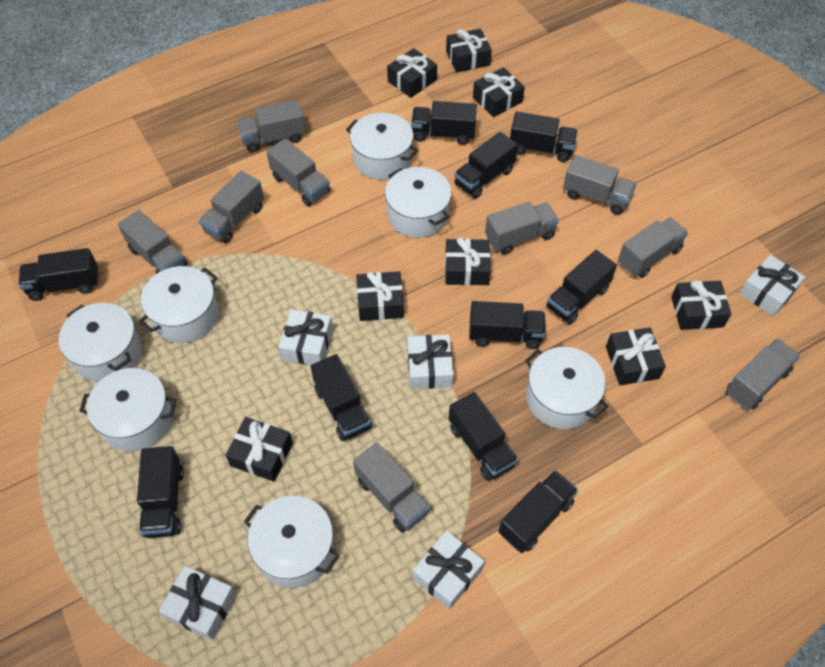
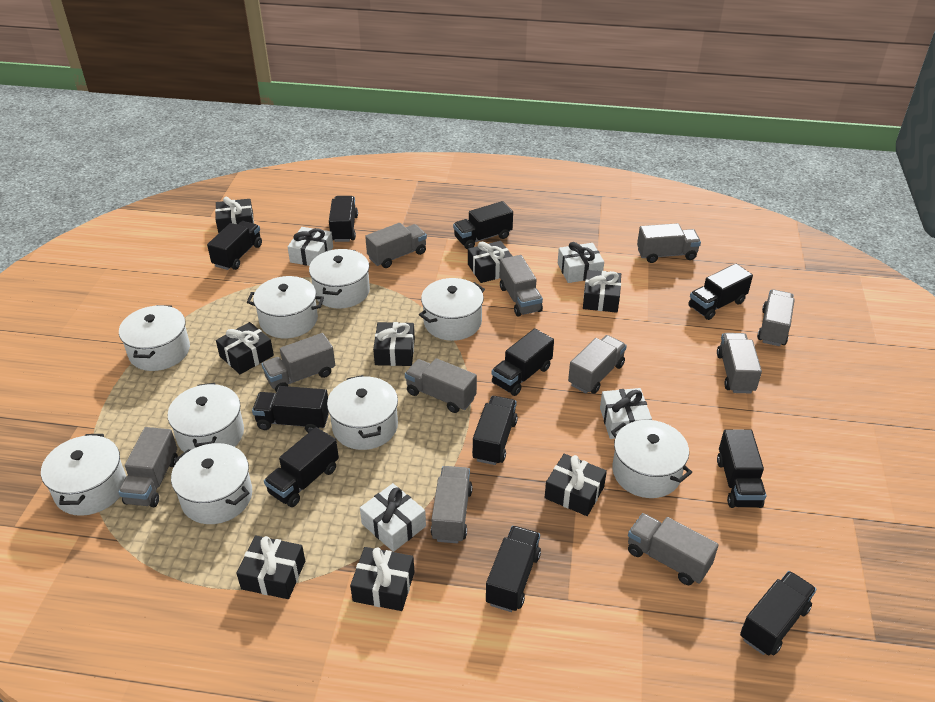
black truck: [19,248,98,301] [137,446,184,538] [311,354,372,441] [411,101,477,145] [449,392,518,481] [454,132,518,199] [469,301,546,349] [499,470,578,553] [510,111,578,162] [546,250,617,324] = 10 -> [207,221,262,270] [252,386,329,433] [264,427,339,507] [329,196,358,242] [453,201,513,249] [472,396,518,465] [486,526,541,612] [492,328,554,396] [688,264,753,320] [717,429,766,508] [740,571,817,655] = 11
grey truck: [118,210,188,274] [199,171,264,243] [237,100,306,152] [266,139,330,206] [353,442,430,532] [485,202,559,254] [563,155,636,215] [618,217,688,278] [726,339,800,409] = 9 -> [118,427,178,507] [262,333,335,392] [365,223,427,268] [405,358,477,413] [431,466,473,543] [500,255,543,317] [568,335,627,394] [628,513,719,585] [637,223,701,263] [717,333,762,393] [757,289,795,346] = 11
white gift: [159,566,237,640] [278,309,333,365] [407,334,454,389] [413,531,484,610] [739,255,805,316] = 5 -> [288,227,333,266] [360,483,426,552] [558,242,604,283] [600,388,652,439] = 4
white pot: [58,303,142,382] [79,368,177,452] [139,266,219,343] [244,496,339,588] [346,112,418,180] [385,167,452,238] [525,347,609,429] = 7 -> [41,434,126,516] [119,305,190,371] [168,383,244,452] [171,443,252,524] [247,276,324,338] [309,249,370,308] [327,375,398,450] [419,278,485,341] [611,420,692,498] = 9

